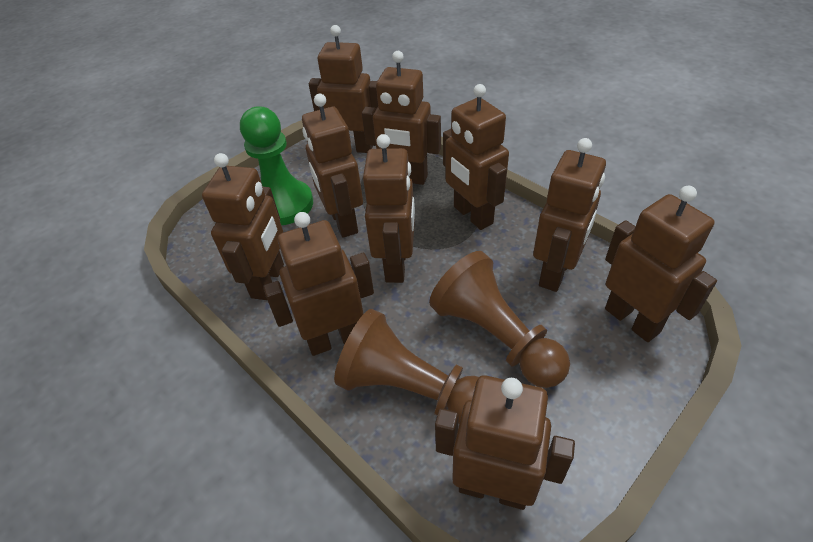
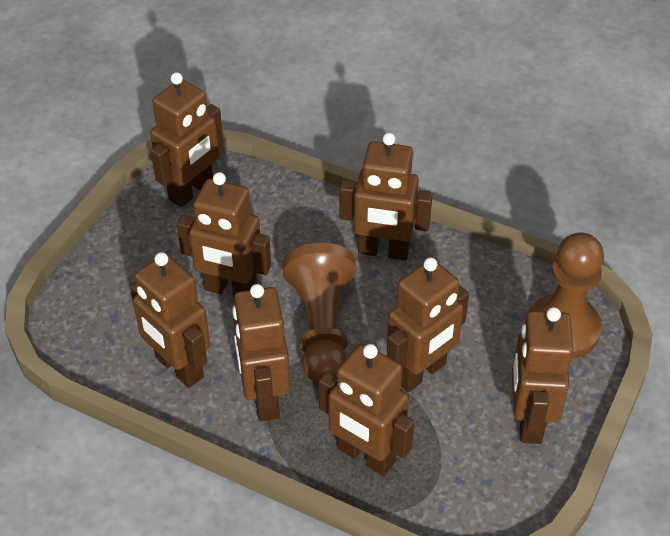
brown robot: [202,153,284,300] [263,212,374,356] [302,94,363,238] [309,25,378,153] [362,51,441,185] [363,134,415,283] [435,375,575,510] [443,84,509,230] [533,138,606,292] [605,186,717,342] = 10 -> [130,252,210,388] [150,72,223,207] [177,172,271,297] [233,284,290,421] [319,343,414,476] [340,133,433,260] [387,258,469,392] [512,307,573,444] = 8
green pawn: [240,107,313,225] = 1 -> none = 0

